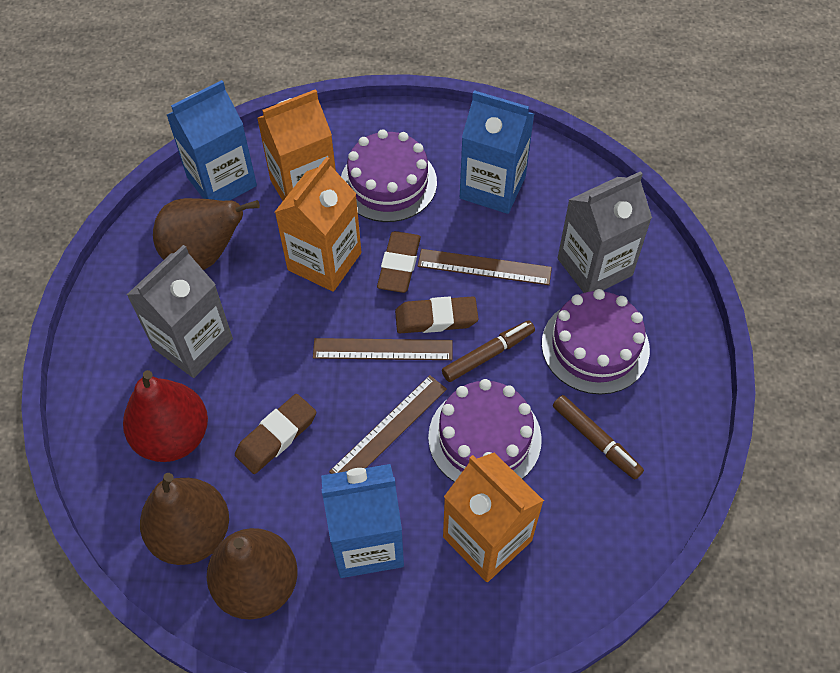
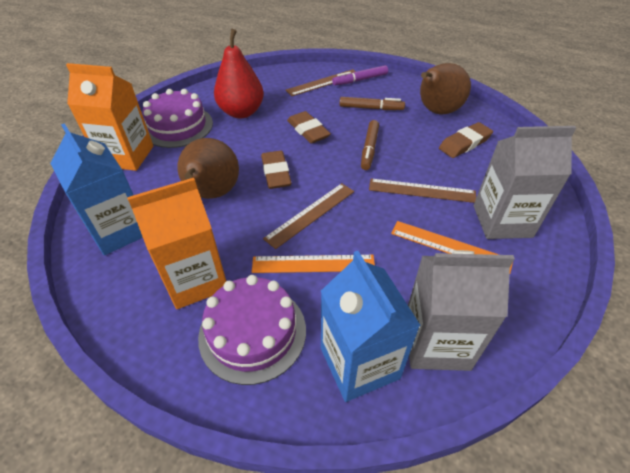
blue carton: [167,80,257,201] [321,464,404,578] [460,90,534,214] = 3 -> [50,123,143,255] [321,251,421,402] = 2
brown pear: [140,473,229,565] [153,198,260,270] [207,528,298,620] = 3 -> [177,138,239,199] [420,63,471,114] = 2
orange carton: [257,89,336,201] [275,157,361,292] [443,453,544,582] = 3 -> [66,63,153,171] [127,178,226,309] = 2
orange ruler: none = 0 -> [252,255,375,273] [391,221,513,273] = 2
purple cake: [341,129,437,222] [428,379,542,482] [542,289,650,395] = 3 -> [143,89,213,148] [198,275,306,385] = 2
purple marker: none = 0 -> [332,65,388,86] = 1

